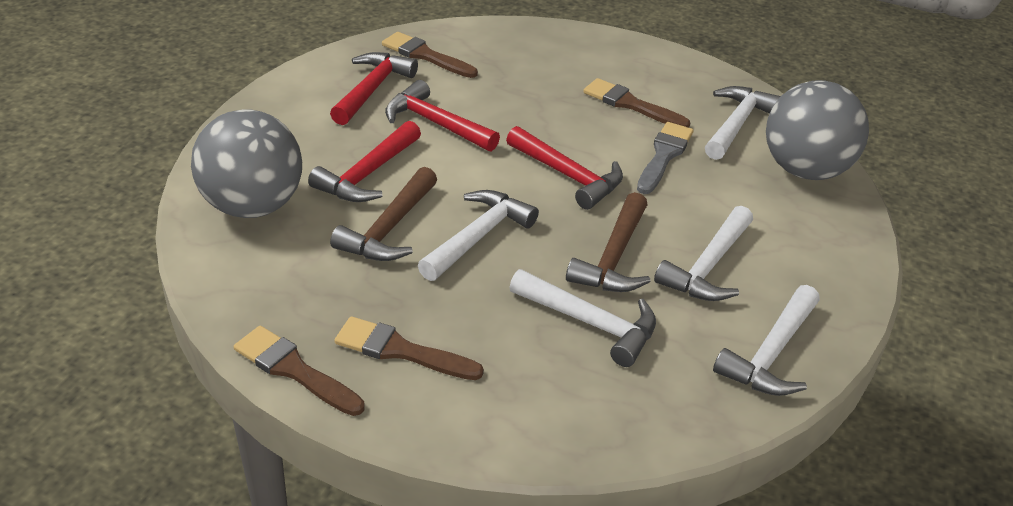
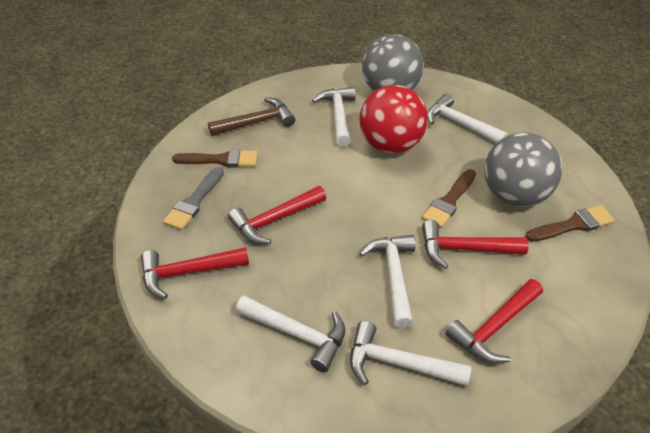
brown brush: [234,326,365,416] [334,316,484,380] [382,32,478,78] [583,78,690,128] = 4 -> [172,149,258,167] [422,169,476,228] [526,205,615,242] = 3
brown hammer: [330,167,437,261] [566,192,651,292] = 2 -> [208,98,295,136] = 1
red ball: none = 0 -> [359,85,428,154] = 1

